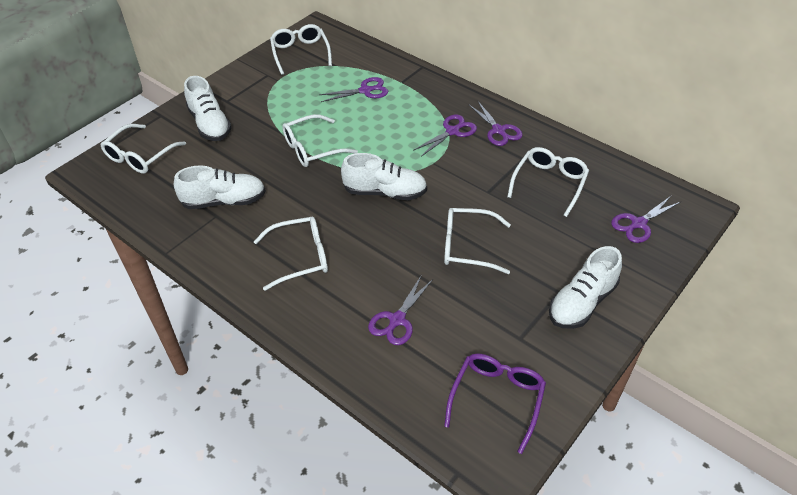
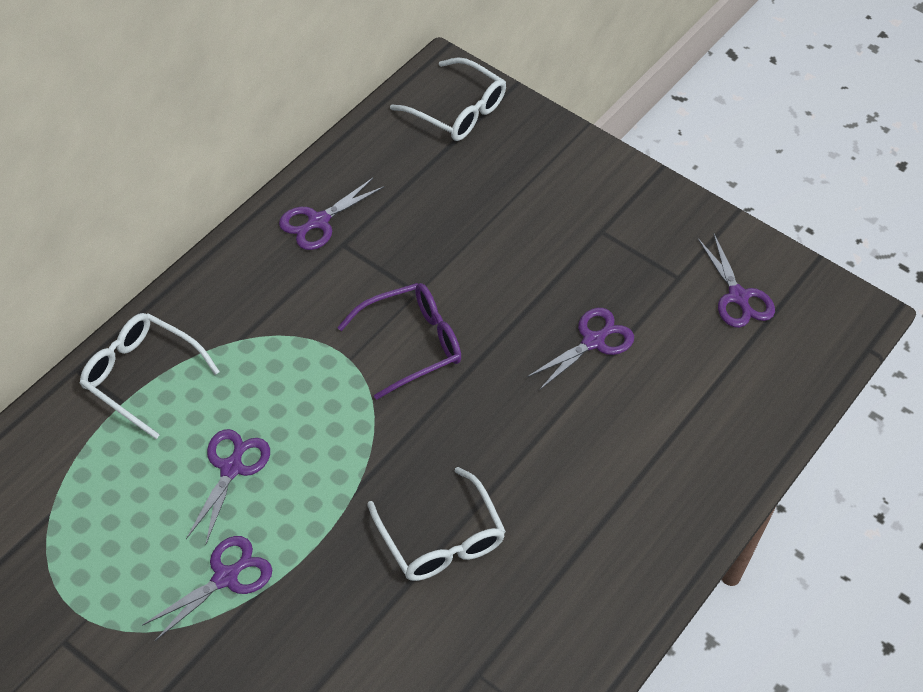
white glasses: [100,124,186,174] [253,217,328,291] [270,24,332,75] [282,114,358,167] [444,208,511,274] [507,147,589,217] = 6 -> [80,313,220,439] [367,467,506,581] [390,57,506,141] = 3
white shoe: [174,165,266,209] [184,76,232,141] [341,153,427,200] [549,246,622,329] = 4 -> none = 0

